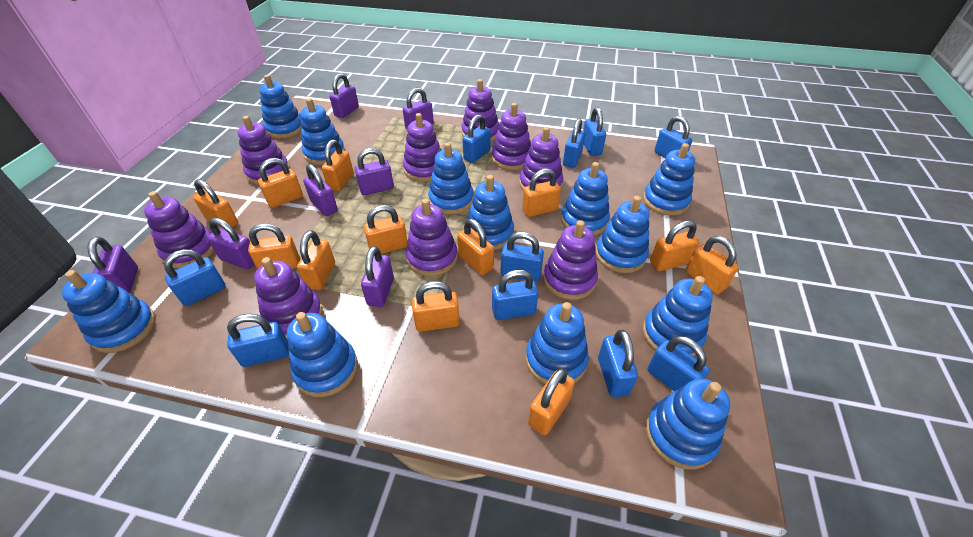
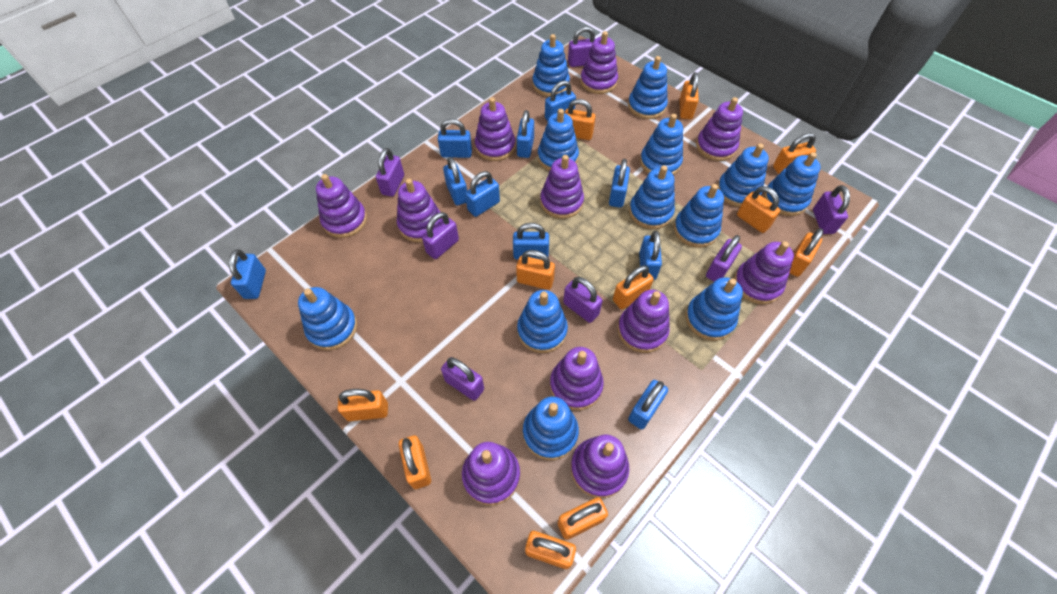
orange padlock: [193,179,238,229] [248,224,300,269] [258,158,303,208] [297,230,335,290] [322,140,353,191] [364,205,407,254] [412,281,460,332] [457,219,494,275] [522,169,561,217] [528,368,575,435] [650,221,699,271] [686,236,739,294] = 12 -> [338,389,388,421] [399,435,431,489] [516,250,555,290] [525,531,576,569] [558,497,608,540] [565,99,595,140] [613,265,654,310] [679,72,699,119] [737,186,780,233] [773,133,816,174] [790,228,823,277] = 11
purple stacking toy: [144,191,214,268] [238,116,290,185] [254,257,323,338] [403,113,441,182] [406,199,458,276] [461,79,499,142] [492,103,531,170] [519,127,563,190] [543,220,598,300] = 9 -> [316,174,367,238] [397,178,442,242] [462,442,520,505] [475,97,515,161] [540,155,584,219] [550,347,604,410] [571,435,629,498] [580,31,618,94] [618,290,670,353] [696,97,743,161] [734,241,794,304] = 11

